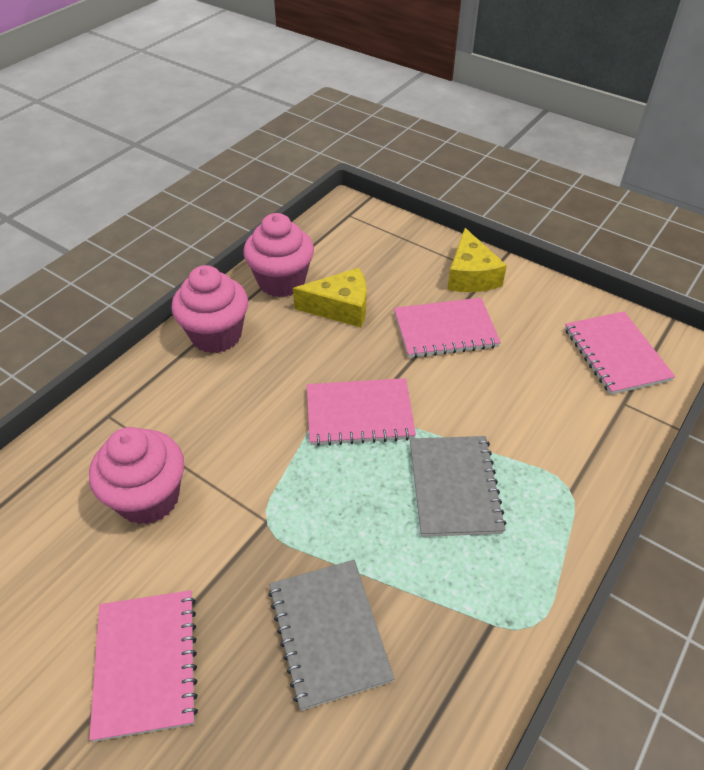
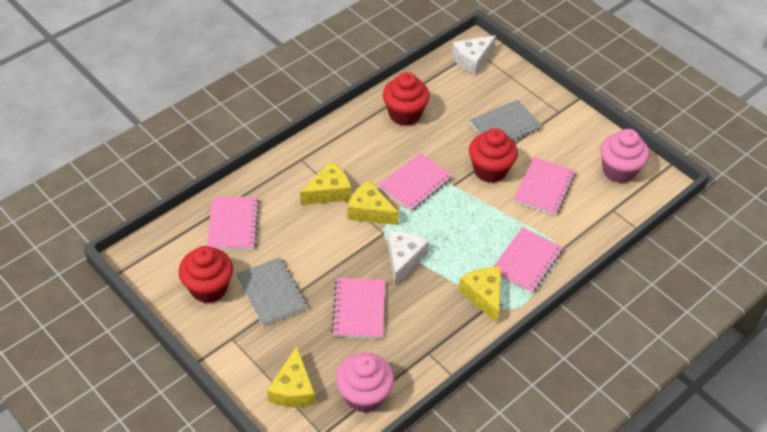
pink cupcake: [89,427,184,525] [171,265,248,353] [243,213,314,297] = 3 -> [336,353,394,413] [600,129,649,183] = 2
pink notebook: [89,590,198,742] [307,378,416,446] [394,298,501,358] [565,311,675,395] = 4 -> [207,197,259,250] [331,278,385,339] [378,153,453,212] [493,227,563,294] [514,157,576,216] = 5
red cupcake: none = 0 -> [179,246,233,303] [383,72,430,126] [469,128,518,183] = 3
white cheese: none = 0 -> [387,231,429,285] [452,35,496,75] = 2
yellow cheese: [293,268,366,328] [447,228,507,292] = 2 -> [267,346,315,408] [300,161,351,205] [347,180,399,225] [459,267,501,323] = 4

